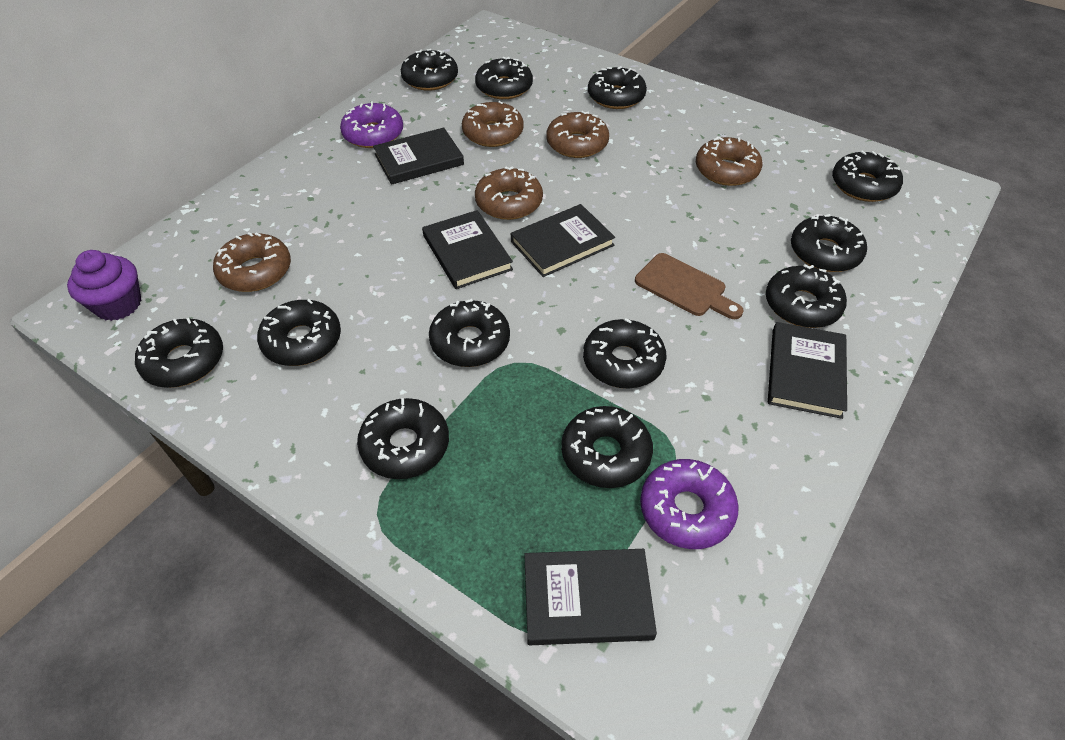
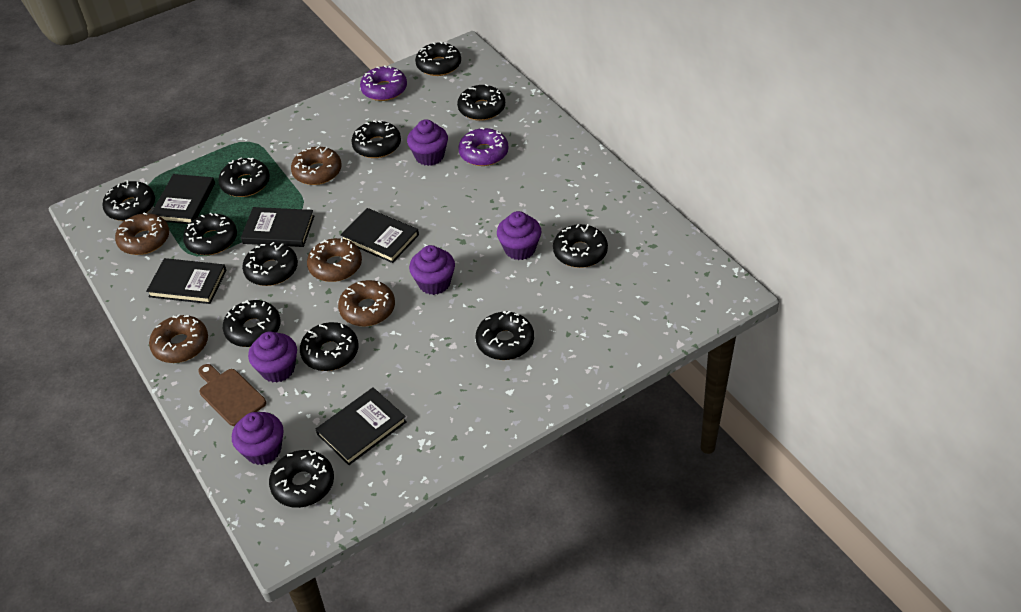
purple cupcake: [67,250,141,321] = 1 -> [232,412,284,465] [248,331,297,383] [407,119,448,166] [409,245,455,295] [497,211,542,260] = 5

